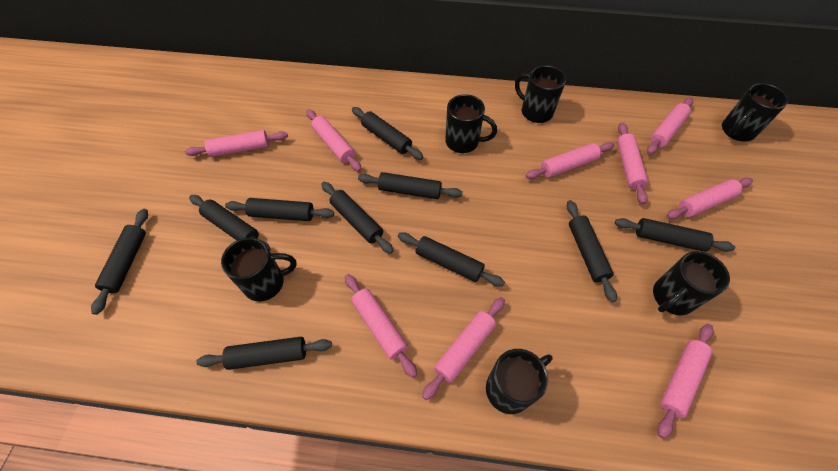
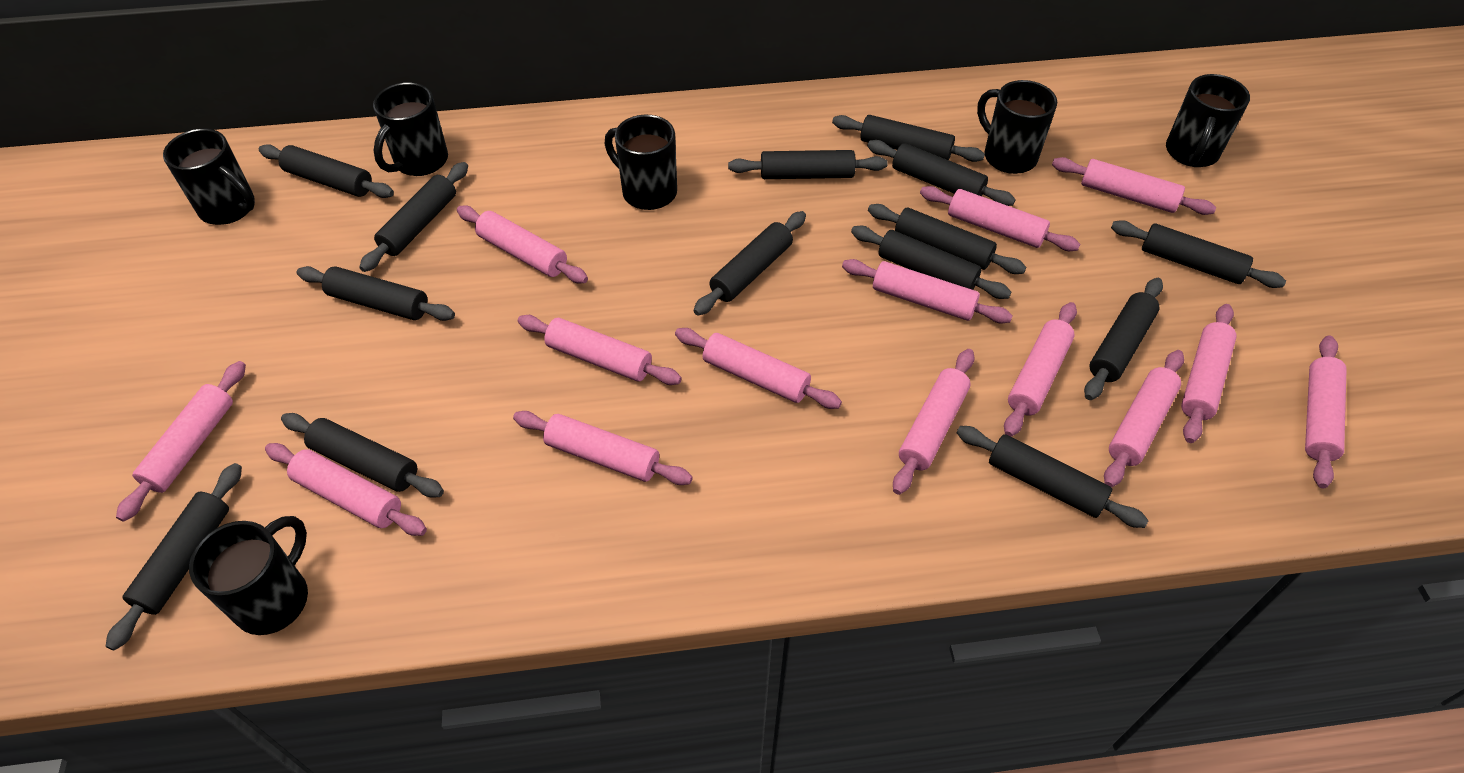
black rolling pin: [91,209,148,315] [189,195,271,251] [196,337,332,370] [225,198,334,221] [321,182,394,254] [352,107,423,160] [358,172,463,199] [398,232,505,287] [566,200,617,302] [615,218,735,252] = 10 -> [106,463,242,651] [259,144,394,198] [281,413,444,498] [297,266,455,321] [359,162,468,272] [694,211,806,316] [728,150,888,179] [832,115,985,162] [851,226,1011,299] [867,140,1016,206] [868,204,1026,274] [957,426,1149,528] [1084,278,1163,400] [1111,220,1286,288] = 14
pink rolling pin: [185,130,288,157] [306,109,362,172] [345,274,417,378] [422,297,505,400] [526,142,614,179] [617,122,648,204] [647,98,693,155] [657,324,714,439] [666,177,753,219] = 9 -> [116,361,246,522] [265,443,427,536] [457,206,588,283] [513,411,693,485] [518,315,682,385] [675,328,842,409] [842,259,1013,324] [893,349,975,495] [920,186,1080,251] [1004,302,1077,437] [1052,157,1216,215] [1104,350,1184,487] [1181,304,1237,443] [1305,335,1347,488] = 14

